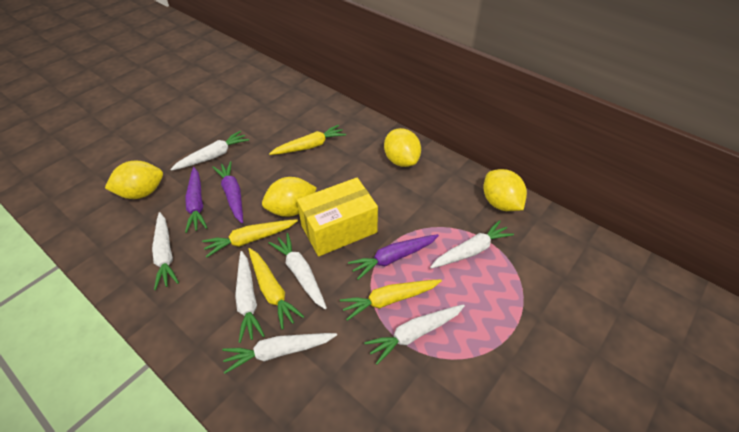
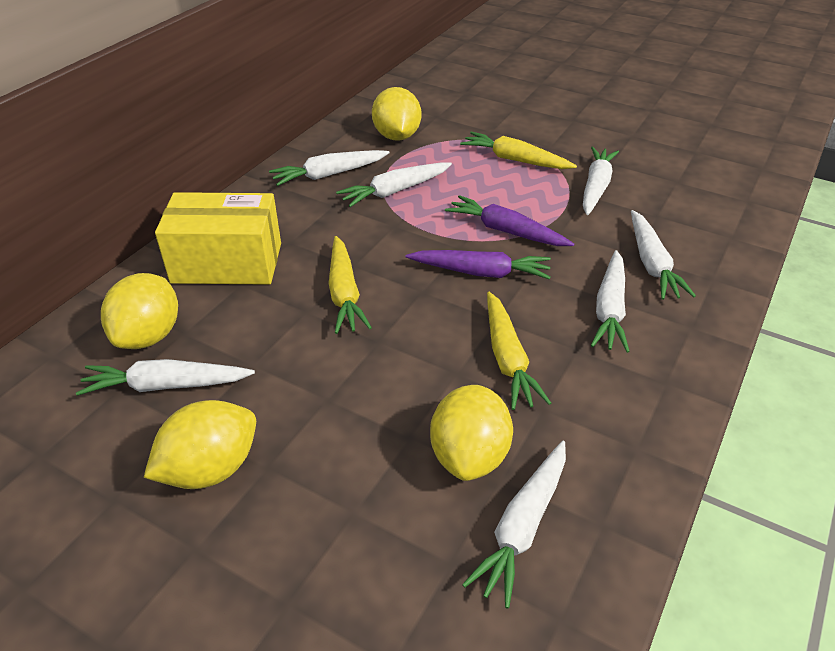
purple carrot: [185,167,207,233] [212,161,243,223] [348,234,439,280] = 3 -> [406,250,551,279] [445,195,574,246] = 2
yellow carrot: [202,219,298,257] [248,248,304,330] [269,125,346,155] [340,279,442,321] = 4 -> [329,236,372,334] [460,132,577,169] [487,292,551,410] = 3

